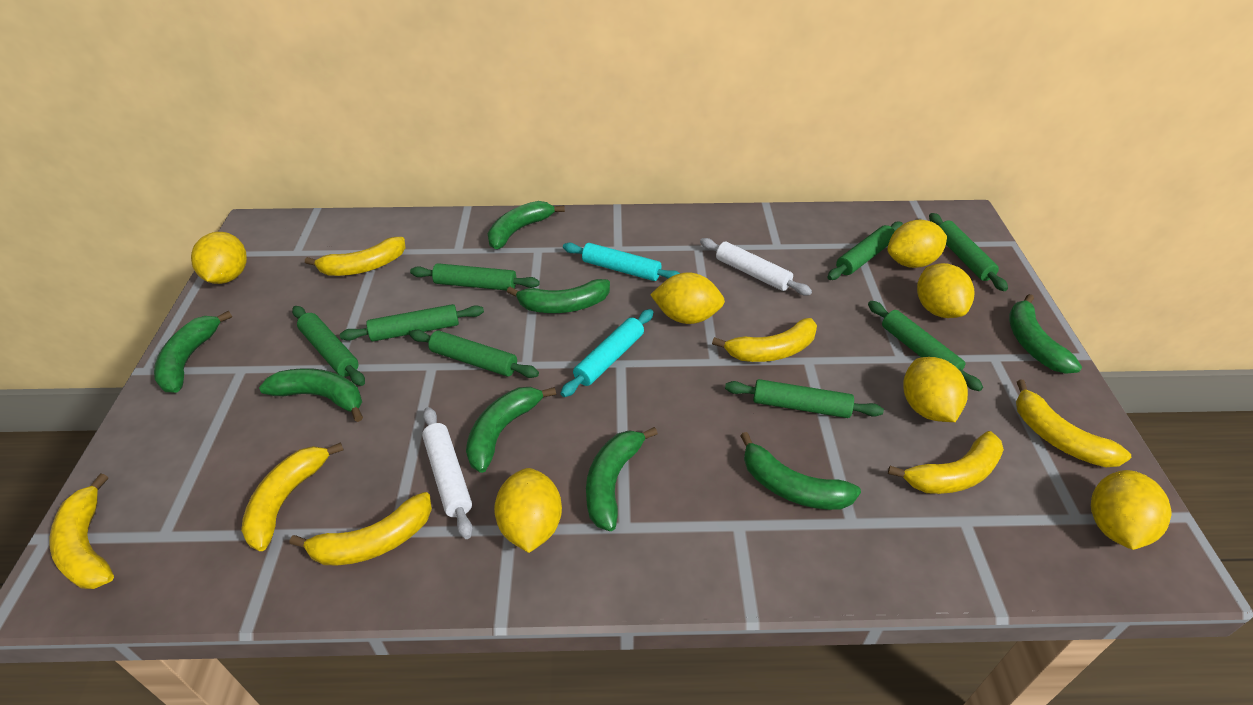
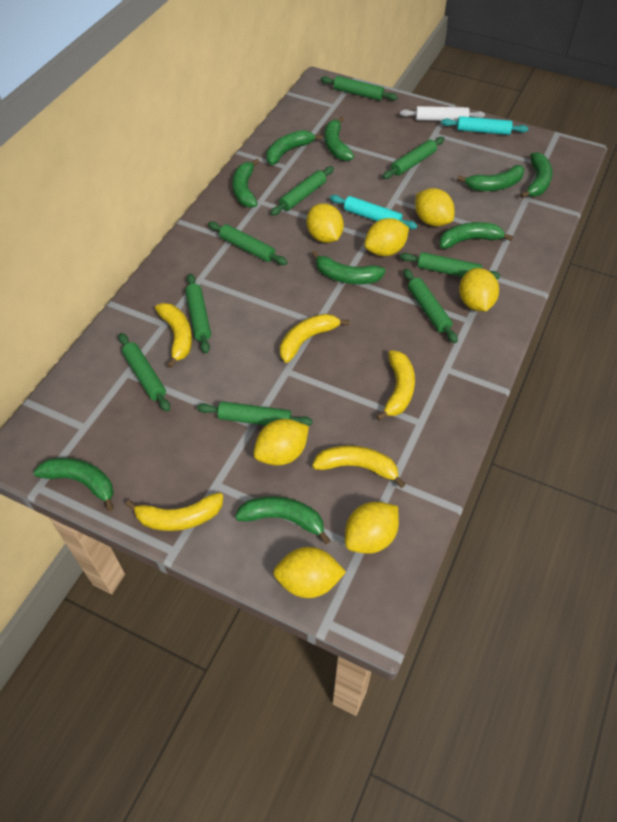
green banana: [154,311,232,392] [259,368,363,422] [466,387,556,473] [488,201,565,249] [507,279,610,313] [586,427,658,531] [740,432,861,510] [1009,294,1082,374] = 8 -> [33,458,114,511] [232,159,259,208] [235,496,331,544] [266,130,323,165] [311,250,386,284] [325,116,354,161] [439,222,513,249] [457,165,525,191] [520,152,552,198] = 9
green rolling pin: [292,306,365,386] [340,304,484,341] [409,330,539,378] [410,263,540,291] [725,379,884,418] [828,222,903,280] [868,301,983,391] [929,213,1008,291] = 8 -> [119,333,170,412] [185,274,211,353] [197,401,313,426] [208,222,288,265] [271,166,334,216] [321,76,398,101] [383,137,445,179] [400,252,500,279] [403,269,458,343] = 9
white rolling pin: [422,407,473,539] [700,238,812,296] = 2 -> [400,106,485,121] = 1
yellow banana: [50,473,114,589] [241,442,344,551] [290,492,432,565] [305,237,405,276] [712,318,817,362] [888,431,1004,494] [1016,380,1131,467] = 7 -> [126,493,223,531] [155,303,192,368] [280,314,349,363] [312,445,406,488] [376,350,415,421] = 5

